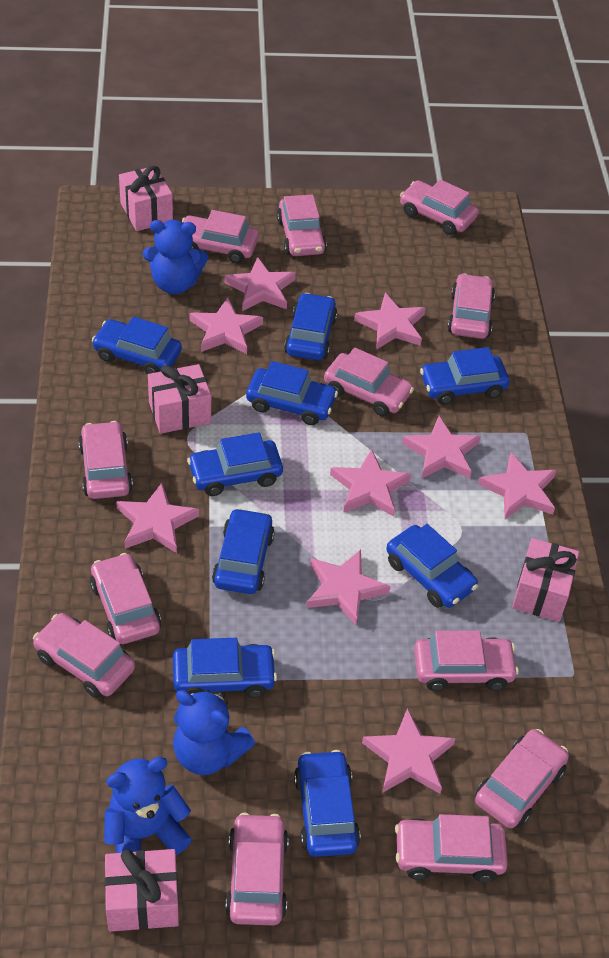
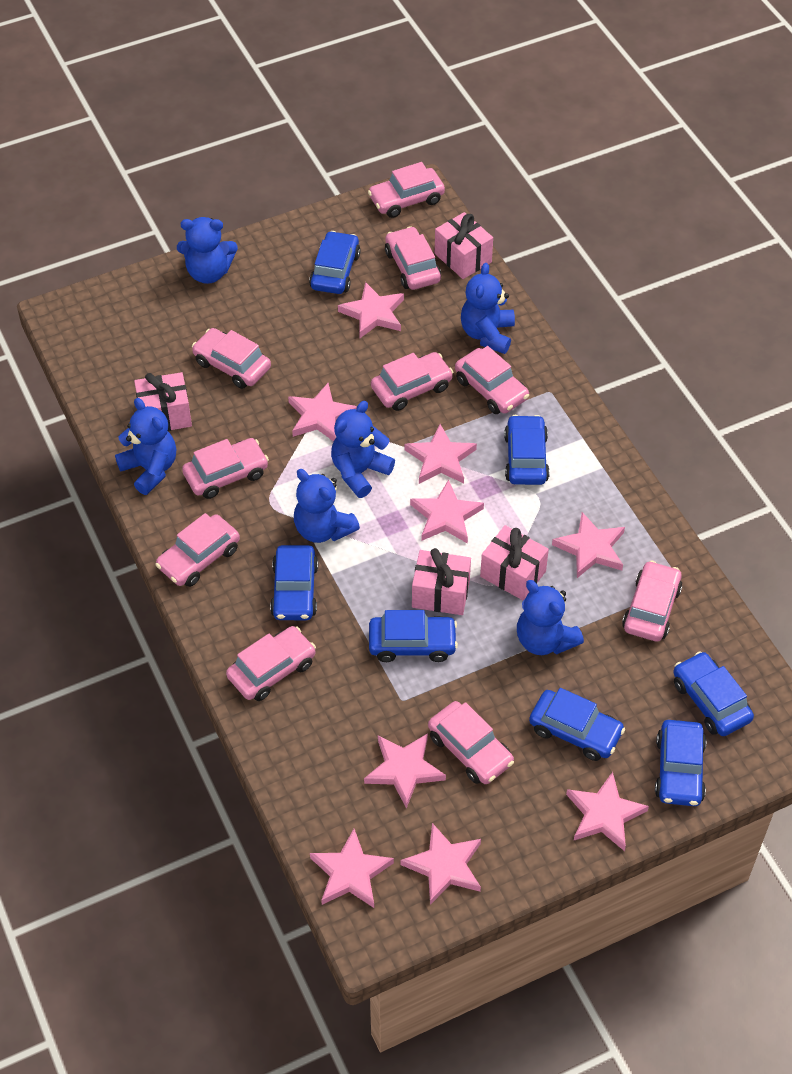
blue car: [92,317,182,374] [173,638,277,698] [187,433,283,496] [212,508,275,594] [246,361,338,425] [284,293,338,360] [294,750,361,857] [386,524,478,608] [420,347,509,405] = 9 -> [270,545,318,620] [309,231,361,294] [369,610,458,662] [504,415,550,485] [529,688,625,761] [655,720,706,806] [673,652,754,736] = 7
blue teddy bear: [104,757,192,855] [143,220,208,294] [173,690,255,775] = 3 -> [115,398,176,495] [177,217,238,284] [294,469,360,543] [331,401,395,498] [461,263,515,354] [517,580,584,655] = 6
pink car: [33,613,135,698] [78,421,133,499] [90,553,161,644] [182,210,259,264] [225,813,289,925] [277,194,327,256] [324,347,414,417] [395,814,508,882] [400,179,478,235] [414,630,519,691] [447,273,495,339] [475,729,569,829] = 12 -> [156,513,240,587] [182,438,269,499] [192,328,271,389] [226,626,316,701] [368,162,445,218] [371,352,453,411] [385,226,441,290] [428,701,514,784] [455,346,529,414] [622,561,683,641] = 10

